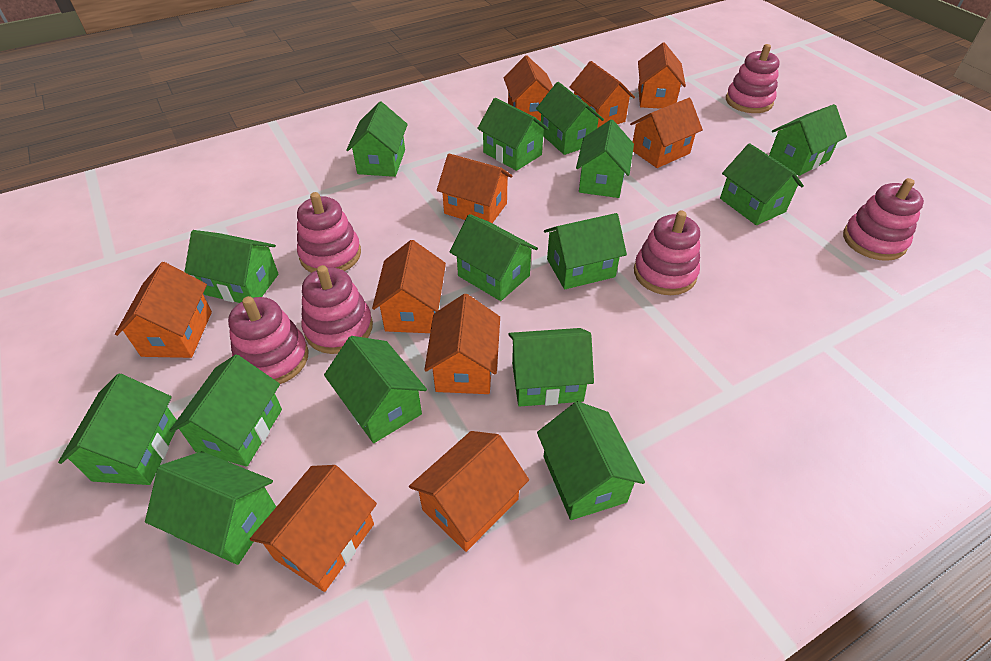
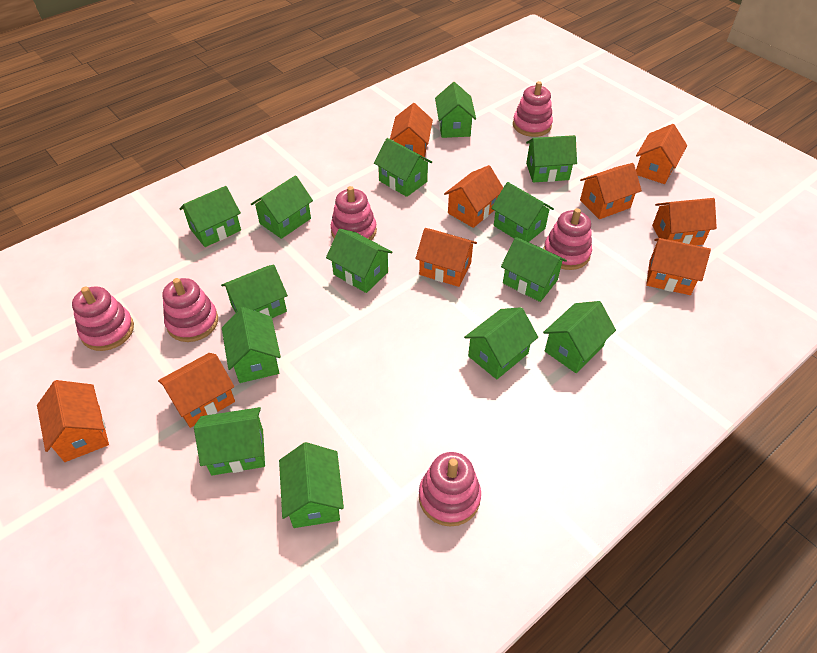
green house: [58,374,177,485] [145,451,276,565] [170,354,282,467] [185,230,278,303] [324,336,427,443] [346,102,408,177] [450,214,538,301] [477,98,549,171] [508,328,594,407] [536,82,604,155] [537,401,645,520] [544,213,627,289] [576,120,634,198] [720,143,804,225] [769,104,847,176] = 15 -> [179,186,241,247] [194,407,265,475] [221,265,288,318] [222,307,281,383] [251,175,313,239] [279,442,344,528] [326,229,393,293] [374,138,432,197] [435,82,476,138] [464,307,538,379] [491,182,554,242] [501,237,567,302] [526,135,577,182] [543,301,616,373] = 14
orange house: [115,262,212,358] [250,465,377,592] [372,240,446,333] [409,431,529,552] [424,294,500,394] [437,153,512,223] [504,55,553,122] [569,61,635,128] [630,98,703,168] [638,43,686,109] = 10 -> [37,380,109,462] [158,353,235,428] [390,103,433,160] [415,228,477,287] [444,165,503,228] [580,163,642,219] [636,124,687,184] [646,238,711,295] [652,198,717,245] = 9

